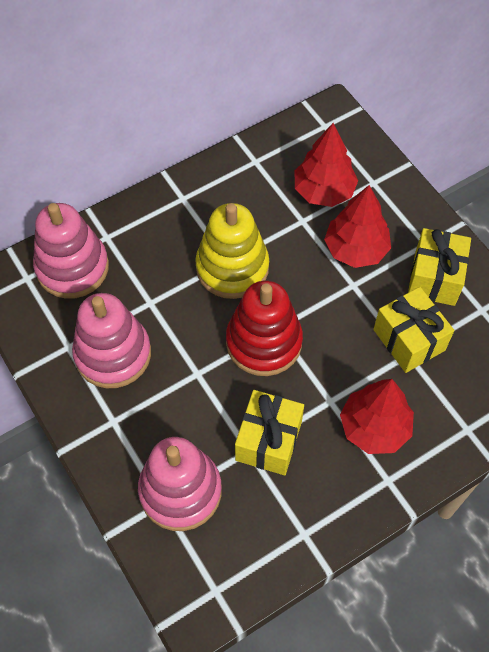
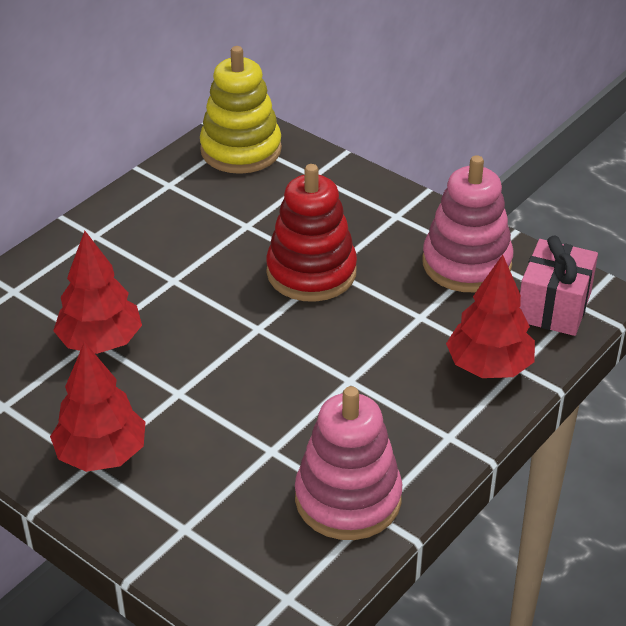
pink gift: none = 0 -> [520,236,598,336] = 1
pink stacking toy: [33,203,109,299] [72,293,151,388] [138,437,222,531] = 3 -> [295,386,402,540] [422,155,513,292] = 2
yellow gift: [235,390,304,475] [373,287,454,373] [408,228,471,306] = 3 -> none = 0

